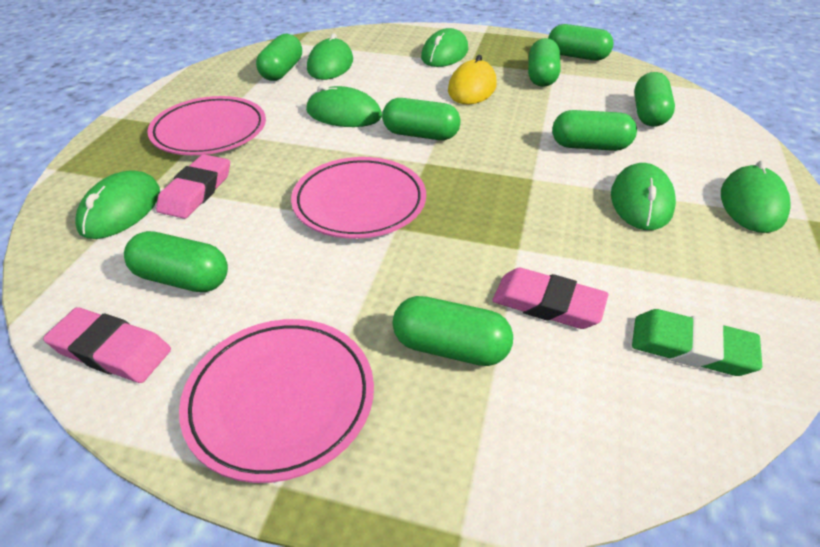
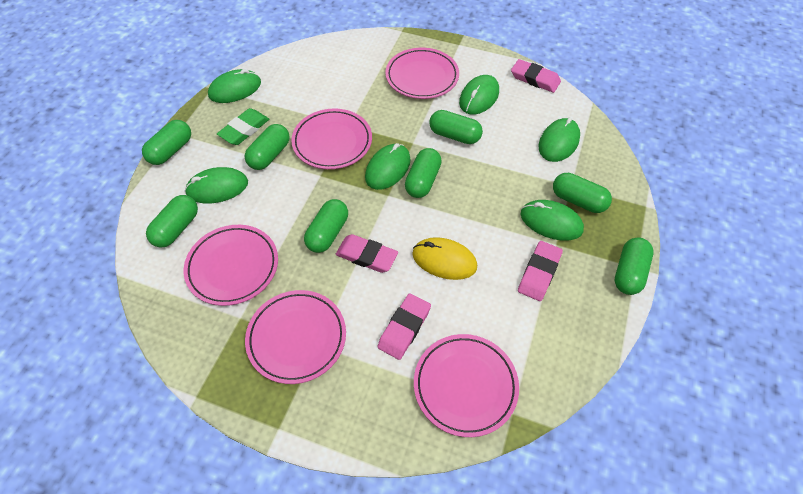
pink eraser: [43,307,171,383] [156,154,230,219] [492,268,609,329] = 3 -> [336,234,398,273] [378,293,431,360] [511,59,561,93] [518,241,563,301] = 4
pink plate: [147,96,266,155] [179,319,374,483] [291,157,426,239] = 3 -> [184,225,278,306] [245,290,346,384] [291,109,372,169] [385,48,459,99] [414,334,519,437] = 5

